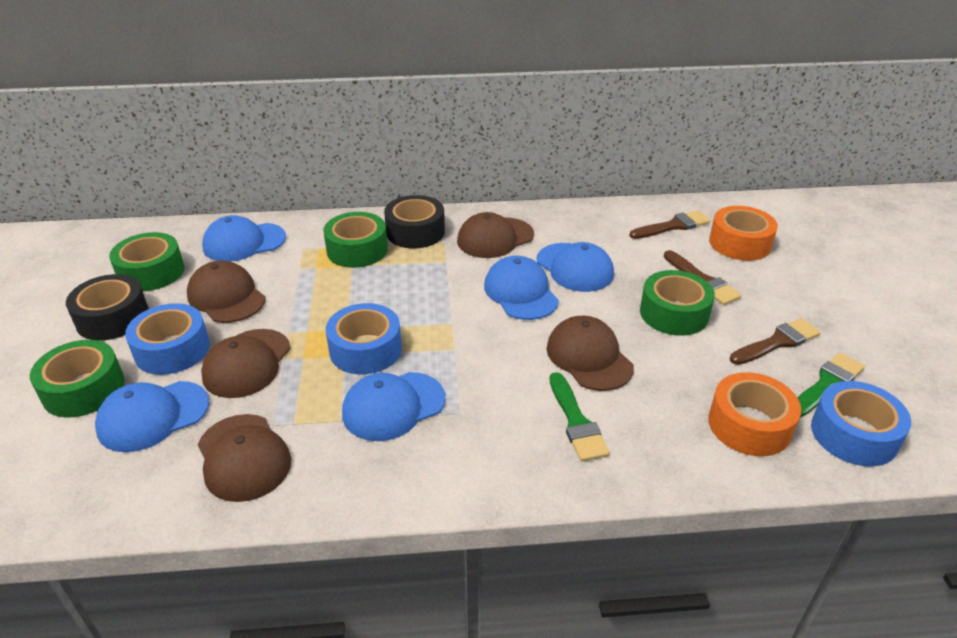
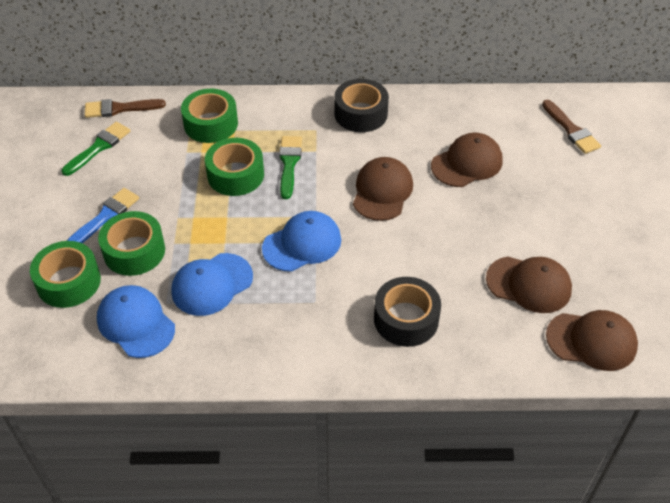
blue brush: none = 0 -> [67,188,139,243] = 1
blue cap: [95,381,209,452] [202,215,286,262] [342,372,446,441] [484,256,559,320] [537,242,614,292] = 5 -> [97,285,175,358] [171,253,253,316] [262,211,341,272] = 3
blue tape: [125,303,210,375] [326,303,402,374] [811,381,911,467] = 3 -> none = 0
brown brush: [629,210,710,239] [664,250,741,305] [730,318,821,365] = 3 -> [85,99,166,118] [542,100,601,154] = 2
brown cap: [187,261,266,323] [198,414,291,502] [201,329,291,398] [457,212,534,258] [547,316,634,391] = 5 -> [353,157,413,221] [431,132,503,187] [486,256,572,313] [546,310,638,371] = 4
orange tape: [708,372,801,456] [709,206,778,261] = 2 -> none = 0

